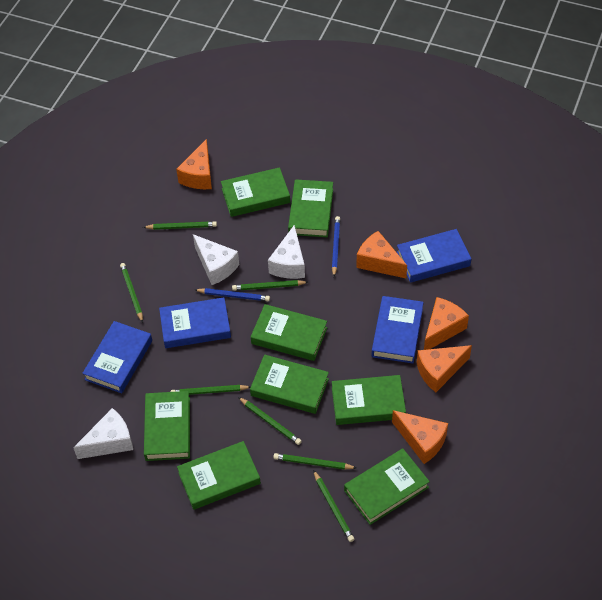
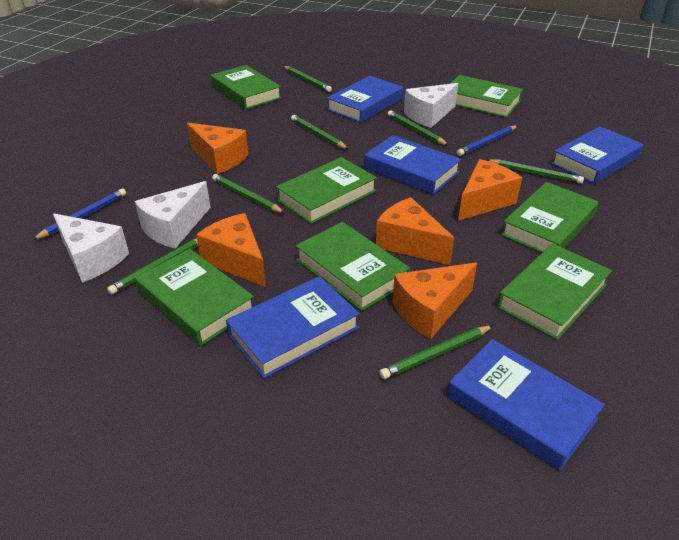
blue book: [82,321,152,393] [159,297,231,348] [372,296,424,363] [397,229,471,283] = 4 -> [226,276,360,379] [327,76,403,123] [364,135,461,195] [447,339,605,471] [551,126,643,184] = 5
green book: [144,391,190,461] [177,441,261,510] [221,167,290,217] [250,354,329,414] [251,304,327,361] [288,179,333,237] [332,375,406,425] [344,449,430,525] = 8 -> [135,249,254,346] [211,65,282,110] [276,157,377,224] [296,222,410,311] [450,75,523,118] [497,244,612,340] [501,182,599,253] = 7

